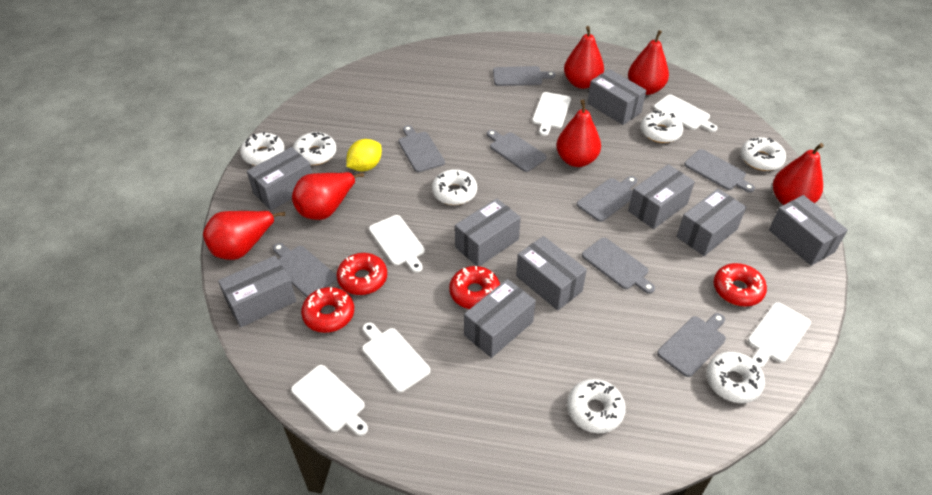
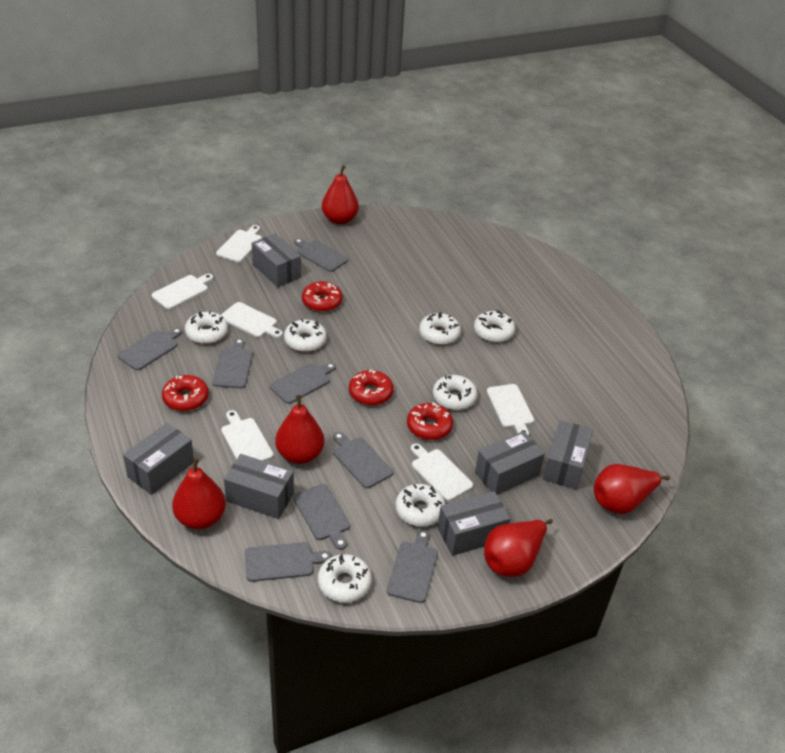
grey box: [218,256,296,328] [247,147,312,210] [455,198,521,266] [464,279,536,358] [516,236,587,310] [587,69,646,125] [628,164,695,229] [677,189,746,256] [769,195,848,266] = 9 -> [123,423,194,495] [224,454,294,519] [252,234,301,287] [437,491,511,556] [475,431,545,495] [543,420,593,490] = 6
red pear: [203,211,285,260] [292,172,364,220] [556,100,601,167] [564,26,604,89] [628,30,669,95] [773,143,824,205] = 6 -> [172,458,226,529] [275,395,324,464] [322,165,359,225] [484,519,553,577] [594,464,670,514] = 5
yellow lemon: [346,139,382,171] = 1 -> none = 0

